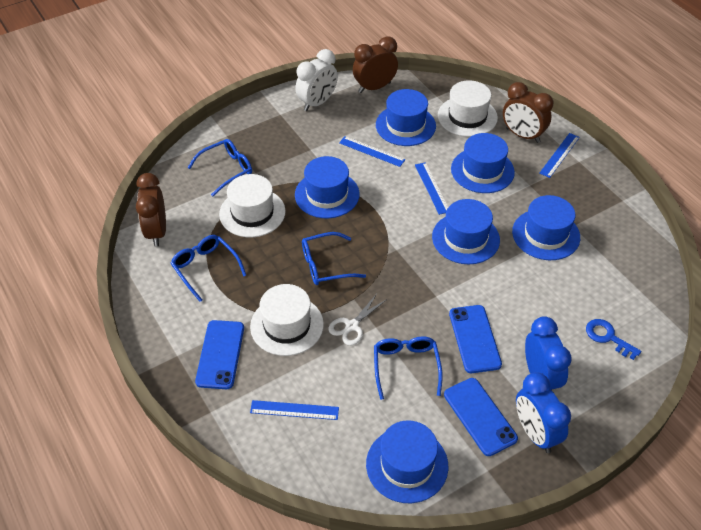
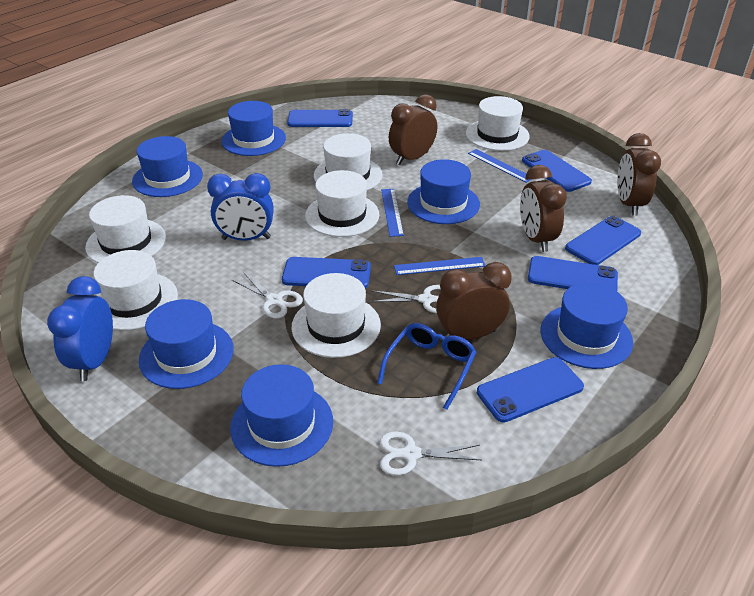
blue glasses: [170,235,246,302] [188,139,252,196] [302,232,366,285] [374,336,443,400] = 4 -> [377,323,476,410] = 1
blue key: [586,319,641,360] = 1 -> none = 0
blue phone: [195,320,244,389] [444,378,518,456] [449,305,502,373] = 3 -> [282,257,371,288] [287,109,353,127] [477,357,584,423] [522,150,592,192] [528,256,618,291] [565,216,641,265] = 6
blue ruler: [250,400,339,420] [339,136,405,167] [415,162,448,215] [539,133,580,178] = 4 -> [381,189,404,237] [394,257,486,275] [468,149,532,183] = 3
brown clock: [136,173,166,247] [353,37,398,93] [503,82,553,143] = 3 -> [389,94,437,165] [436,262,512,340] [520,165,567,252] [617,133,661,216] = 4
white clock: [296,49,338,111] = 1 -> none = 0
white hat: [219,174,286,237] [250,284,324,356] [438,80,498,137] = 3 -> [85,195,166,263] [93,250,178,331] [291,273,381,358] [305,170,379,237] [314,133,382,190] [466,96,530,151] = 6
white scissors: [328,294,387,346] = 1 -> [232,272,303,318] [370,285,441,314] [380,431,481,475] = 3

